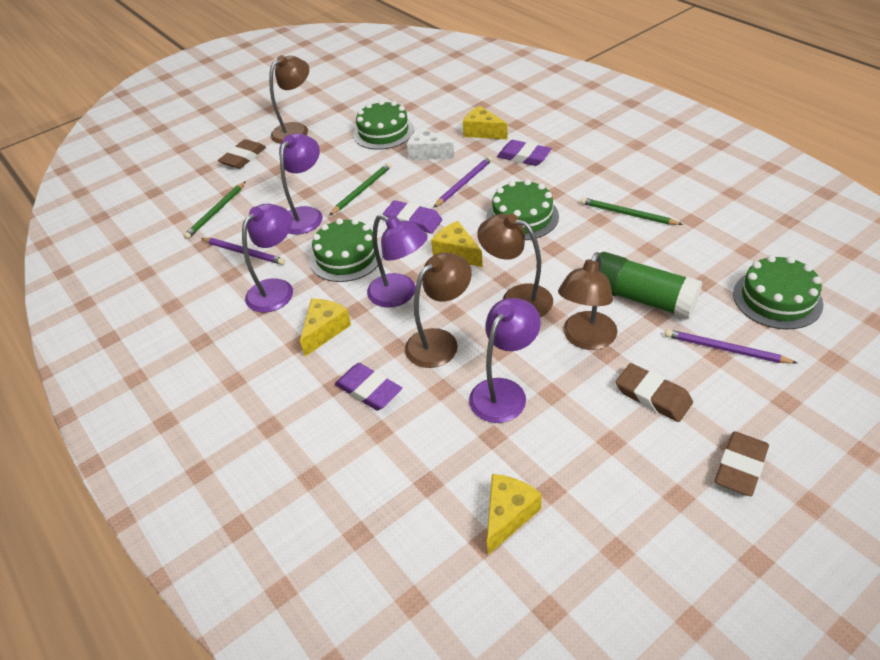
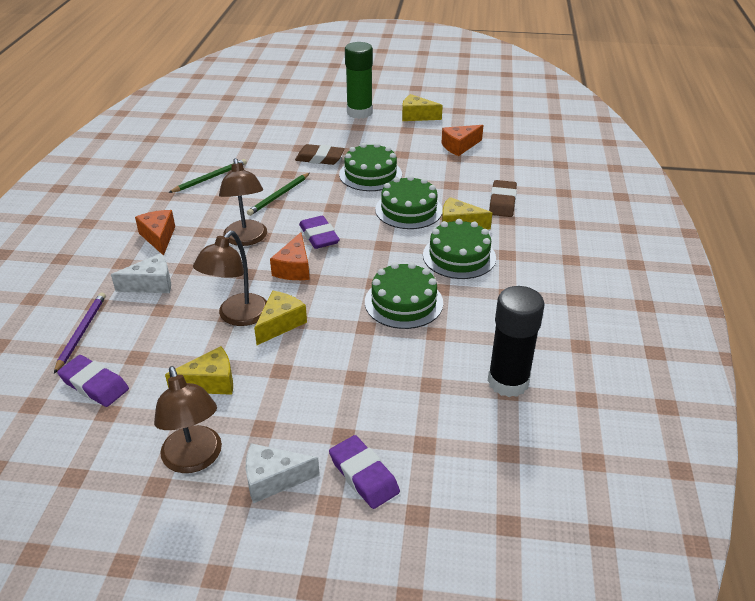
black glue stick: none = 0 -> [488,286,545,397] = 1
brown eraser: [218,139,266,169] [616,363,693,422] [715,431,769,496] = 3 -> [295,144,345,165] [489,180,517,217] = 2
brown lamp: [269,55,309,144] [405,252,472,368] [477,214,553,317] [558,252,617,350] = 4 -> [154,366,222,473] [193,231,267,326] [219,158,267,246] = 3
green pencil: [183,181,246,239] [330,163,392,215] [580,198,683,225] = 3 -> [169,159,247,193] [247,173,310,216] = 2
orange cheese: none = 0 -> [135,210,175,256] [270,232,310,280] [441,125,483,156] = 3
purple lamp: [242,204,293,313] [279,133,323,235] [367,214,428,308] [469,298,541,423] = 4 -> none = 0
purple pencil: [201,238,285,265] [434,156,492,207] [665,329,797,364] = 3 -> [54,293,106,373] = 1
white cheese: [407,127,454,160] = 1 -> [111,253,171,293] [246,443,320,503] = 2

